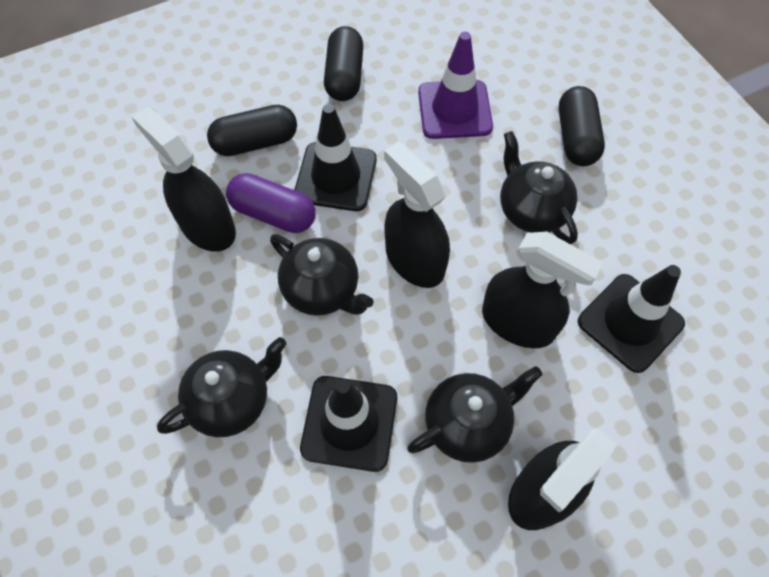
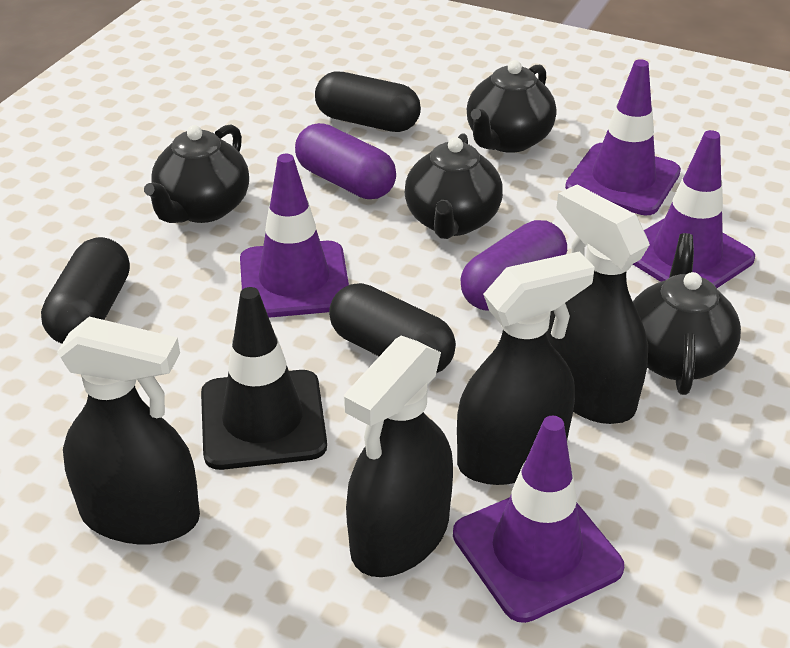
black traffic cone: [295,104,377,211] [300,376,397,472] [578,265,685,373] = 3 -> [201,287,327,470] = 1
purple capsule: [226,173,315,233] = 1 -> [295,123,396,199] [461,220,567,311] = 2
purple traffic cone: [418,32,493,139] = 1 -> [240,154,349,318] [453,416,624,623] [565,59,681,215] [633,130,755,288] = 4

